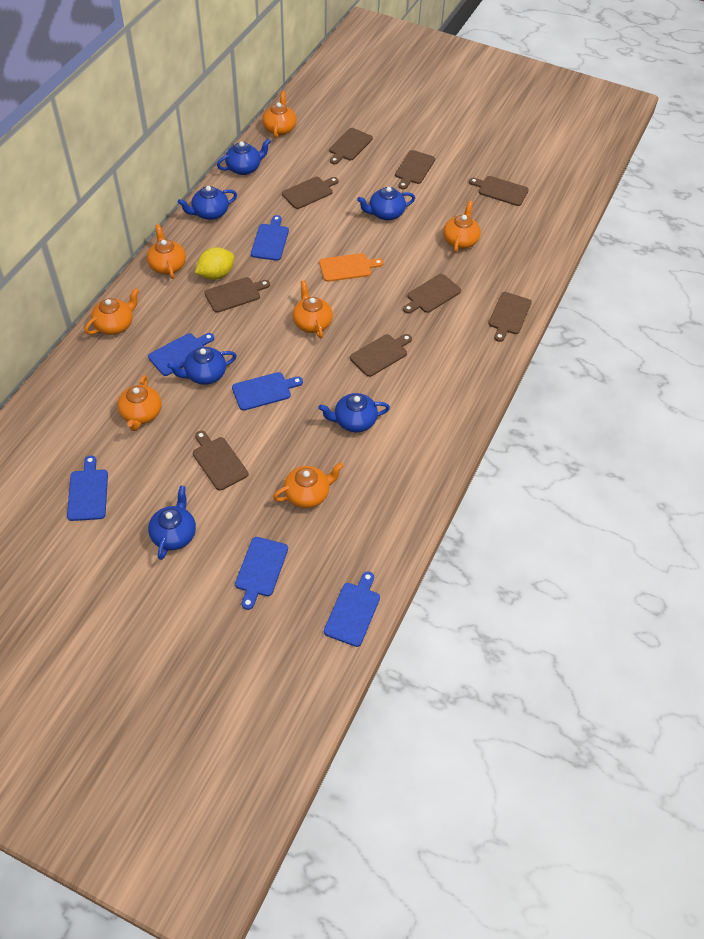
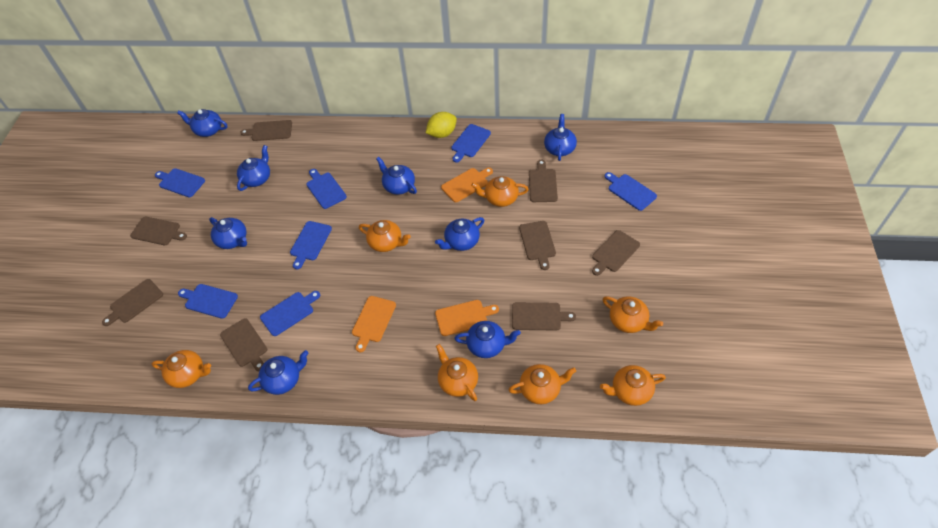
blue cutting board: [67,455,108,521] [148,333,214,376] [232,372,303,411] [235,537,288,610] [251,215,289,261] [324,571,380,647] = 6 -> [155,168,205,197] [178,284,238,319] [260,291,320,336] [290,221,332,269] [306,169,347,209] [451,124,491,163] [604,172,657,211] = 7
blue teapot: [148,486,196,560] [167,347,237,385] [178,186,237,220] [217,139,271,175] [318,393,390,432] [357,187,415,220] = 6 -> [177,109,227,137] [209,217,247,249] [237,145,270,191] [248,350,308,395] [376,157,417,195] [435,217,484,251] [454,321,521,358] [544,114,577,161] = 8
brown cutting board: [193,431,248,491] [204,277,270,313] [282,177,338,209] [329,128,373,164] [350,334,412,377] [395,150,435,189] [403,274,461,314] [469,176,529,206] [488,292,532,342] = 9 -> [102,279,163,326] [130,217,187,245] [220,318,267,372] [240,120,292,141] [512,302,576,331] [519,221,556,270] [529,160,558,202] [592,230,640,276] = 8
orange cutting board: [319,253,384,282] = 1 -> [352,296,396,352] [435,300,499,336] [441,168,493,202] = 3

